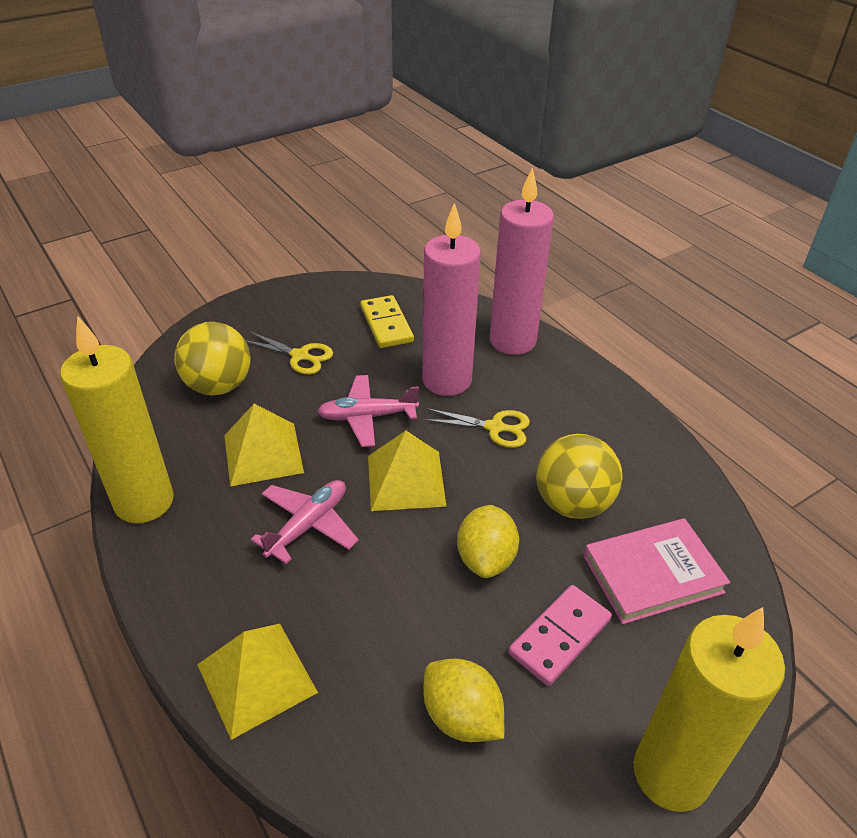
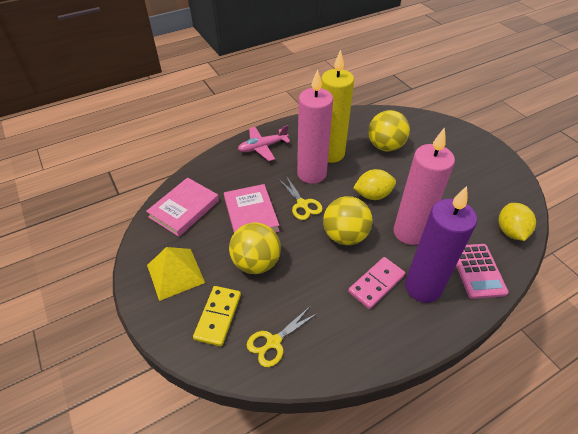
pink book: [583,518,730,624] = 1 -> [146,177,219,237] [224,184,280,233] = 2
pink calculator: none = 0 -> [456,244,508,299] = 1
pink plane: [251,480,359,564] [317,375,419,447] = 2 -> [238,125,290,161] = 1
purple candle: none = 0 -> [405,186,477,303] = 1
yellow ball: [174,322,251,396] [536,434,623,519] = 2 -> [229,223,281,274] [323,196,373,245] [368,110,410,152] = 3
yellow candle: [60,315,174,524] [634,607,785,812] = 2 -> [321,50,354,163] = 1
yellow pyramid: [197,624,318,740] [224,404,304,486] [368,431,447,511] = 3 -> [147,247,205,301] = 1

